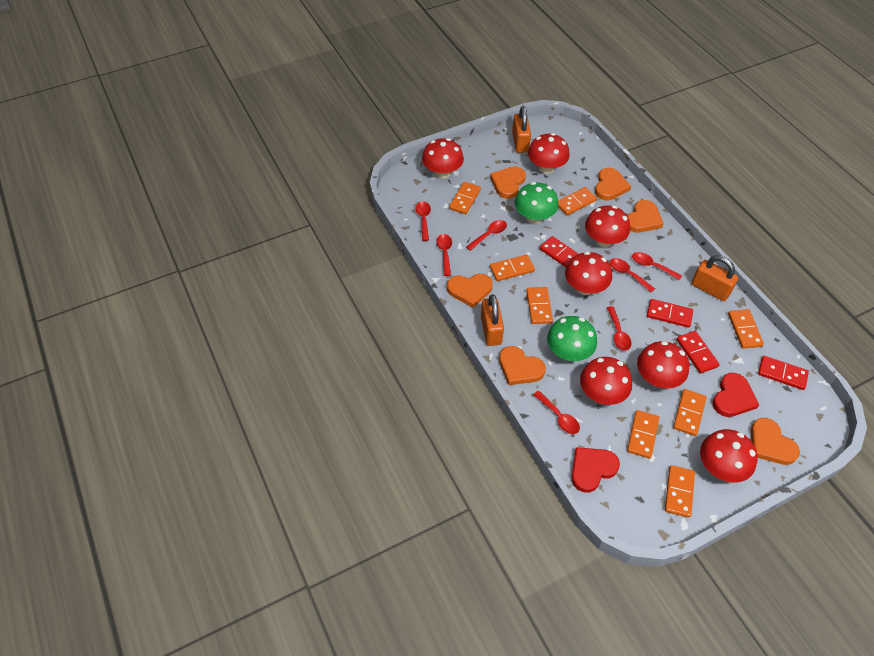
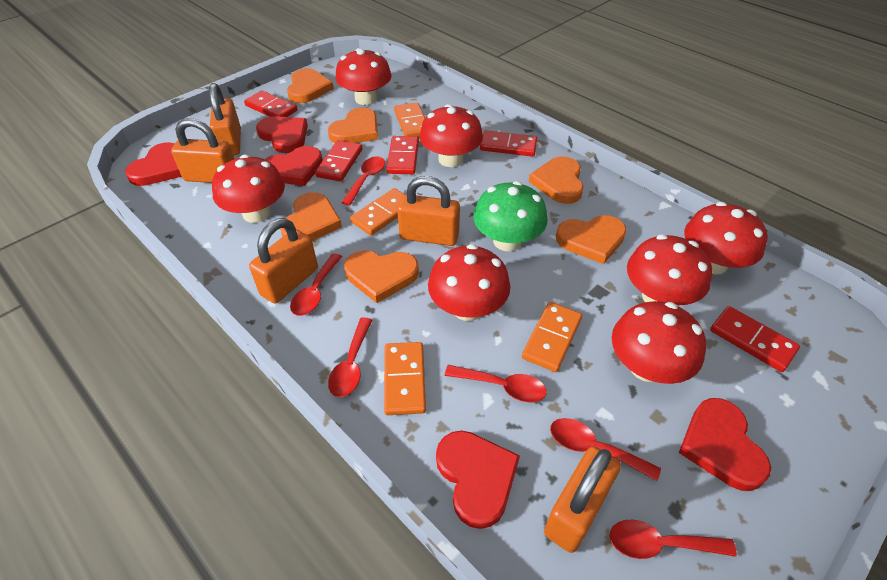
green mushroom: [515,182,558,224] [547,316,597,361] = 2 -> [473,181,548,251] = 1
orange domino: [449,182,481,214] [490,255,535,281] [526,287,553,324] [558,187,597,216] [627,410,659,459] [665,465,695,518] [673,389,707,436] [728,309,764,349] = 8 -> [350,188,404,235] [384,342,426,415] [394,102,425,137] [522,302,582,372] = 4
orange padlock: [481,294,504,346] [512,106,531,153] [692,255,738,301] = 3 -> [171,118,234,183] [209,83,241,156] [249,218,318,303] [397,176,460,246] [544,446,621,553] = 5
red domino: [539,236,579,267] [647,299,693,328] [676,331,720,373] [758,356,809,390] = 4 -> [244,90,298,117] [315,140,363,182] [386,136,419,174] [480,130,537,157] [710,306,800,372] = 5
red heart: [571,447,620,493] [712,373,759,417] = 2 -> [125,142,182,186] [256,116,308,153] [265,146,323,186] [436,430,520,529] [679,398,771,491] = 5
red spoon: [416,201,431,241] [437,234,452,276] [466,220,507,251] [533,391,580,434] [607,306,631,351] [610,258,655,292] [632,252,682,280] = 7 -> [290,253,342,316] [328,317,372,397] [341,156,385,205] [445,365,547,402] [550,418,661,481] [610,520,737,559] = 6

